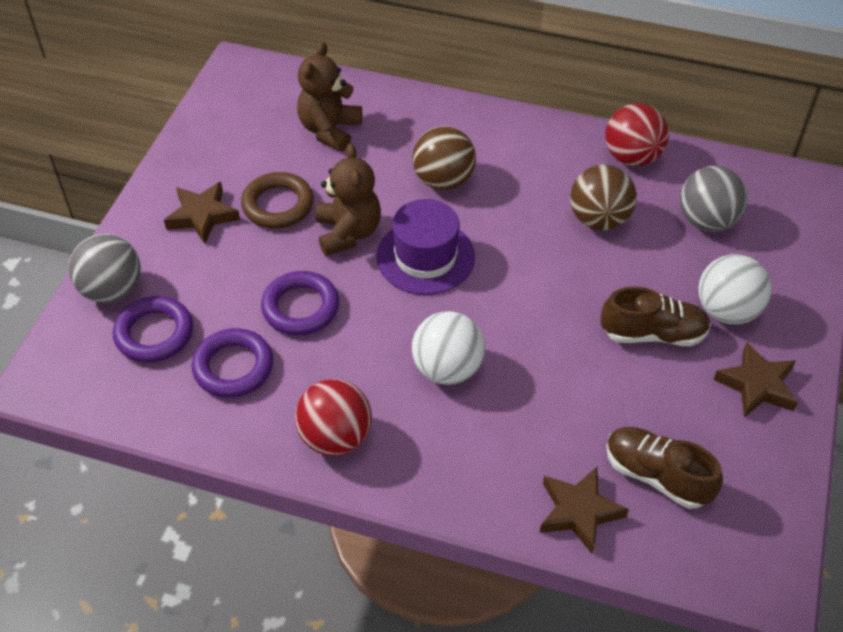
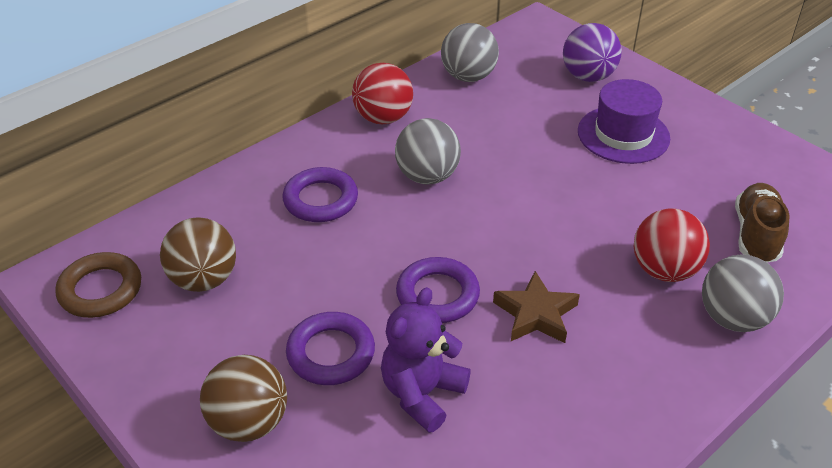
brown shoe: [601,286,711,346] [606,427,723,509] = 2 -> [735,183,790,262] = 1
brown star: [164,182,240,244] [540,467,629,554] [713,342,798,418] = 3 -> [493,271,580,343] = 1
brown teddy bear: [297,42,362,152] [316,144,381,256] = 2 -> none = 0
grey ball: [69,234,141,303] [680,166,748,232] = 2 -> [395,118,461,184] [441,23,499,82] [702,254,784,332] = 3
purple ball: none = 0 -> [563,23,622,82] = 1
purple teddy bear: none = 0 -> [381,287,471,433] = 1
white ball: [412,311,485,385] [698,254,771,324] = 2 -> none = 0

